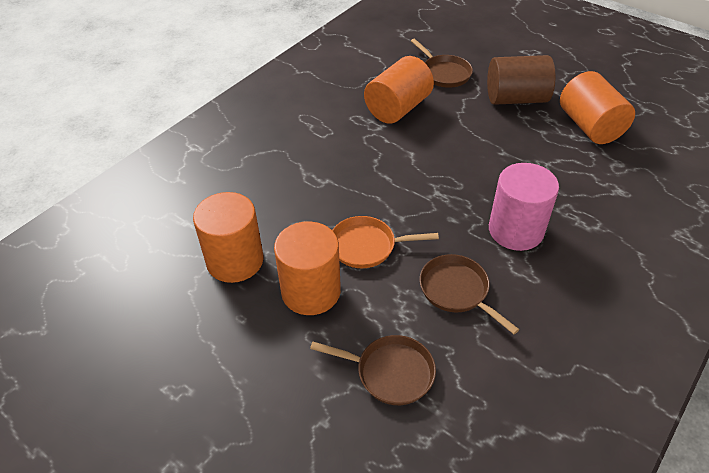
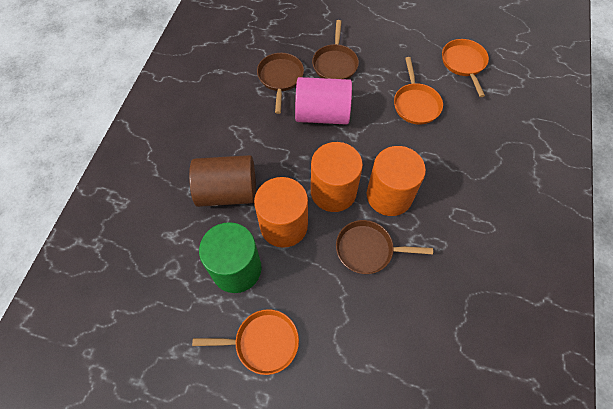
green cylinder: none = 0 -> [199,222,261,293] = 1
orange cylinder: [193,192,263,283] [274,221,341,315] [364,56,434,124] [560,71,635,144] = 4 -> [254,177,308,248] [311,142,363,212] [367,146,426,216] = 3
orange pan: [332,216,439,268] = 1 -> [192,309,299,375] [394,57,443,125] [442,39,489,97] = 3

